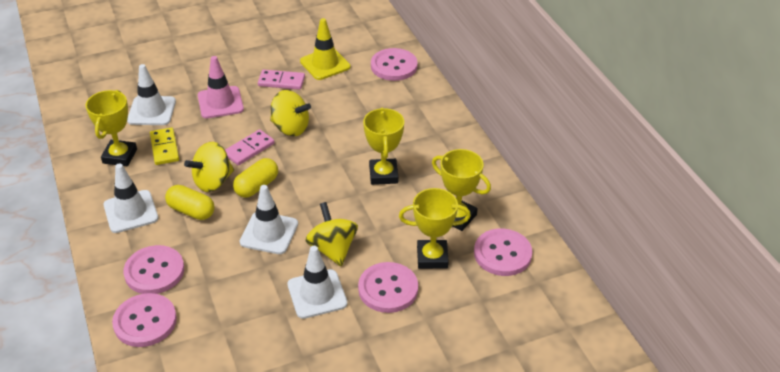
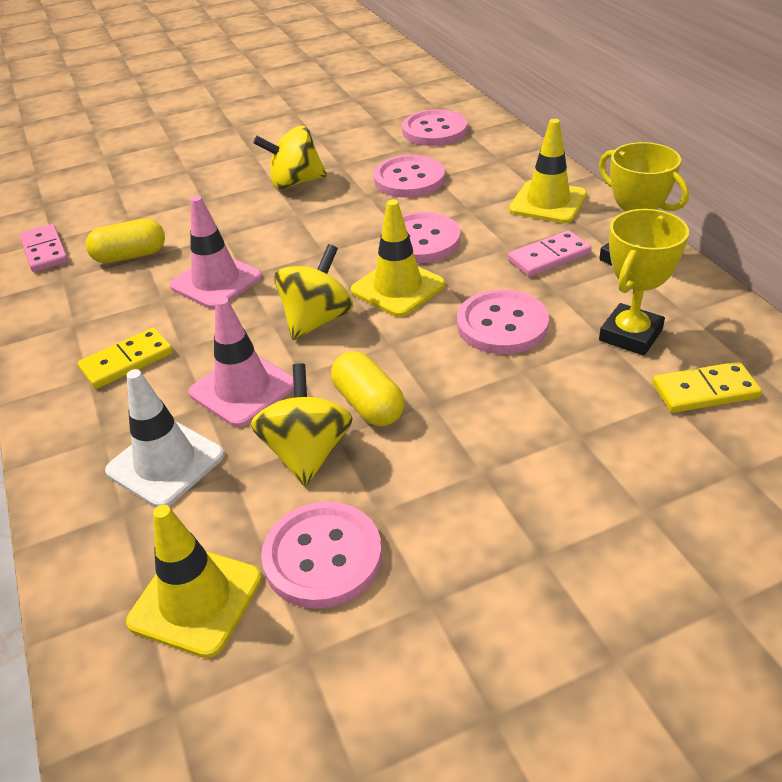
pink traffic cone: [198,56,244,118] = 1 -> [170,196,262,309] [189,297,294,427] = 2
white traffic cone: [104,163,158,233] [127,64,176,125] [240,185,298,254] [288,246,347,319] = 4 -> [105,369,224,507] = 1
yellow domino: [150,127,179,165] = 1 -> [77,328,173,389] [653,362,762,413] = 2
yellow traffic cone: [300,18,350,80] = 1 -> [126,505,262,658] [351,199,445,317] [509,119,587,223] = 3
yellow trophy: [86,90,137,166] [363,107,404,185] [399,188,471,269] [432,149,491,231] = 4 -> [599,142,689,266] [599,209,689,356] = 2

